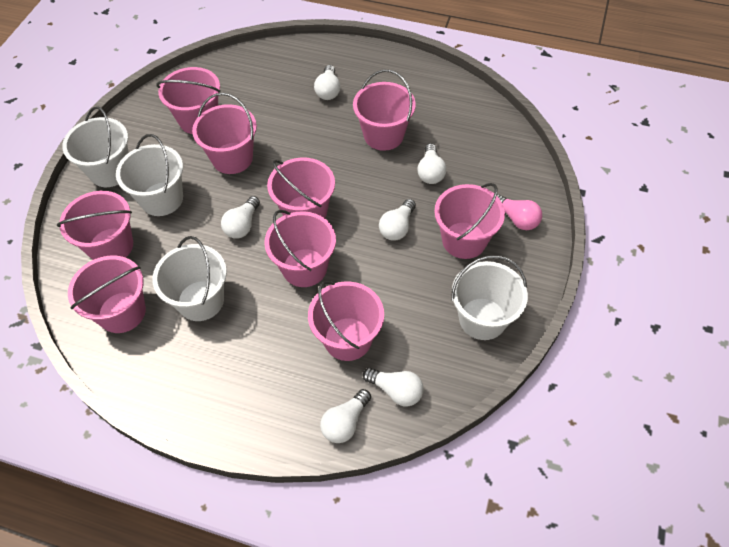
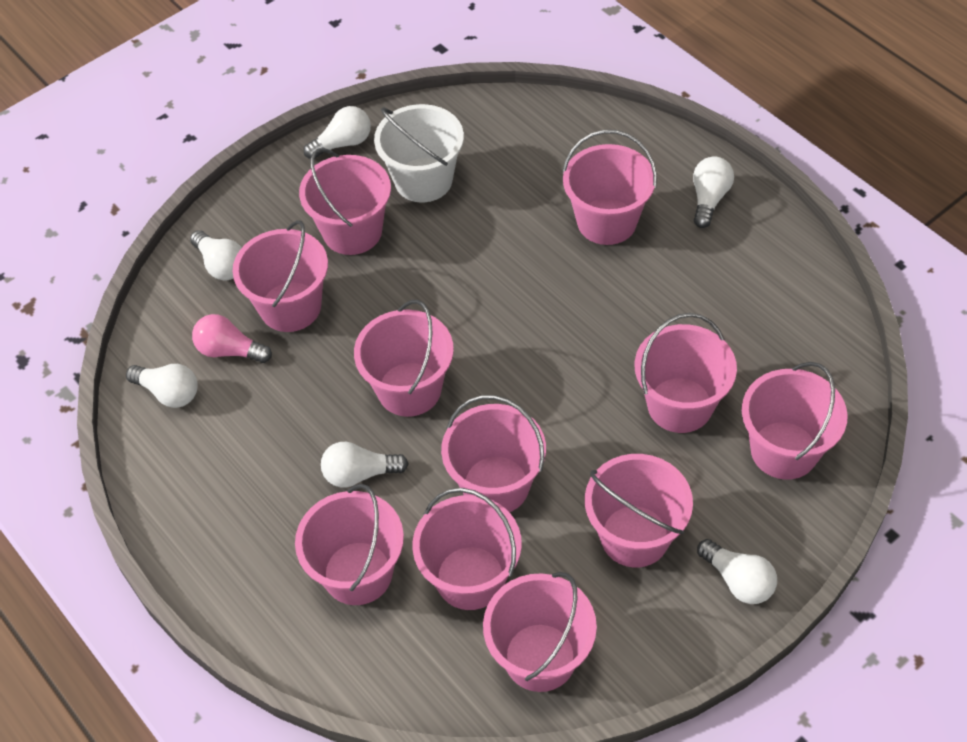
pink bucket: [57,191,133,260] [68,256,146,333] [157,67,221,134] [192,93,257,174] [264,210,336,287] [267,157,335,218] [308,281,384,361] [353,70,416,151] [434,183,505,259] = 9 -> [233,220,328,332] [295,484,404,605] [299,148,391,255] [354,300,454,417] [412,488,522,610] [441,395,546,512] [483,572,597,692] [562,130,657,245] [585,454,693,567] [635,313,737,433] [742,362,848,480] = 11
white bucket: [62,106,129,187] [116,134,183,216] [152,236,227,321] [451,255,528,340] = 4 -> [374,104,464,202] = 1

